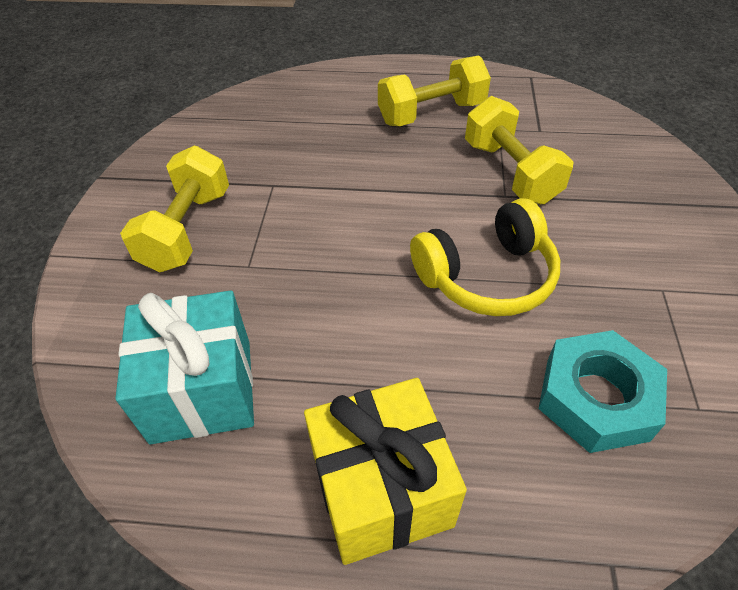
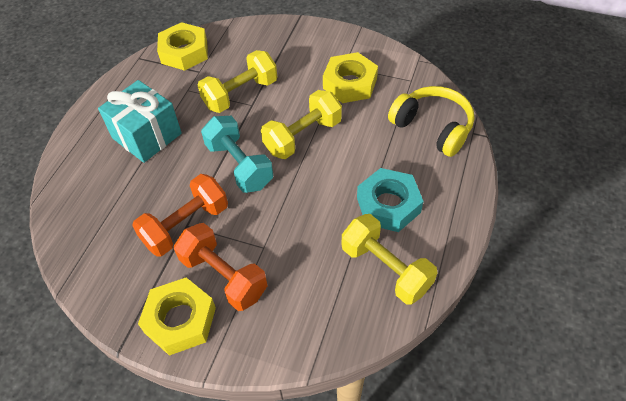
orange dumbbell: none = 0 -> [132,174,228,257] [174,223,267,311] = 2
turquoise dumbbell: none = 0 -> [201,116,273,193] = 1
yellow gift: [304,378,467,565] = 1 -> none = 0
yellow nut: none = 0 -> [138,278,216,356] [157,22,208,71] [323,52,378,103] = 3

